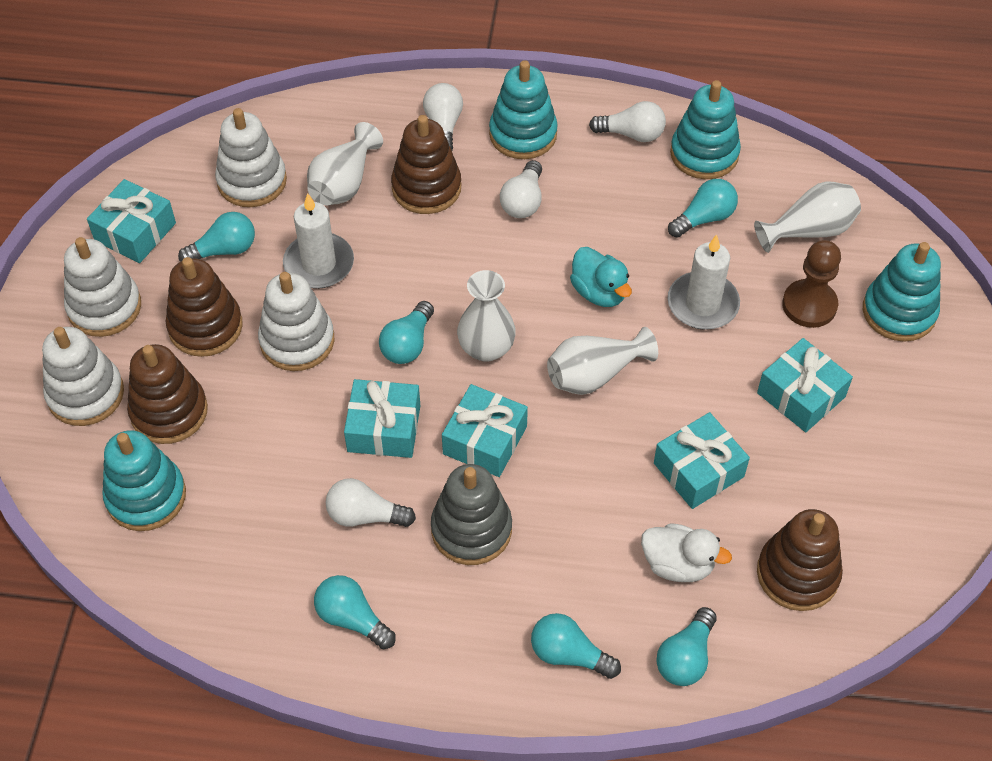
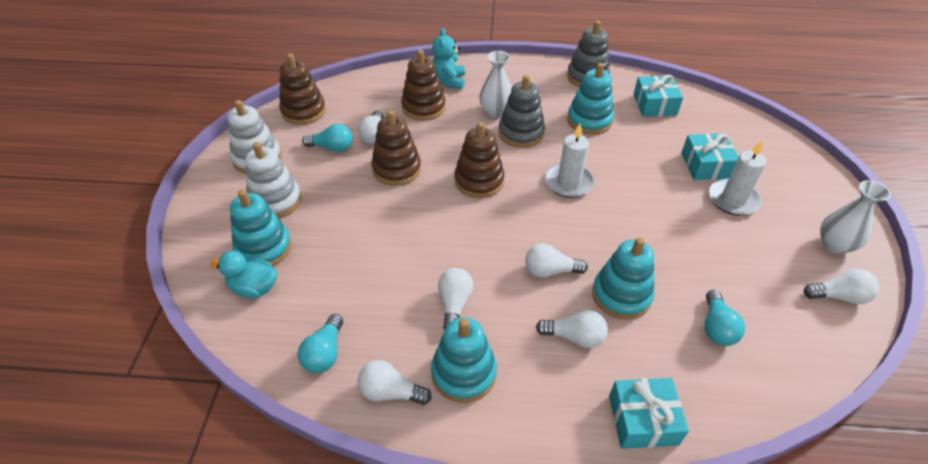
brown pawn: [782,240,841,328] = 1 -> none = 0
grey stacking toy: [431,464,512,565] = 1 -> [499,75,545,148] [567,21,610,87] = 2
turquoise gift: [87,179,176,263] [344,379,420,458] [442,384,528,477] [654,412,750,509] [757,338,853,432] = 5 -> [609,378,689,449] [633,75,683,117] [681,133,739,180] = 3
turquoise light bulb: [178,212,255,262] [314,575,396,649] [379,301,434,364] [531,613,621,679] [656,607,717,686] [668,179,738,238] = 6 -> [298,314,343,373] [302,124,353,152] [704,290,745,346] = 3
turquoise teddy bear: none = 0 -> [432,28,465,90] = 1
white duck: [641,523,732,582] = 1 -> none = 0
white light bulb: [326,478,416,527] [423,83,463,150] [500,160,542,218] [589,101,666,142] = 4 -> [358,110,383,144] [358,360,432,405] [438,268,473,330] [525,243,588,278] [536,310,608,348] [803,269,879,304] = 6
white stacking toy: [42,327,124,426] [64,237,141,337] [215,108,287,207] [258,272,335,371] = 4 -> [228,100,282,174] [245,142,301,219] = 2
white vase: [307,122,383,205] [457,270,516,362] [547,327,658,395] [754,181,861,253] = 4 -> [479,51,512,117] [820,180,891,254] = 2

